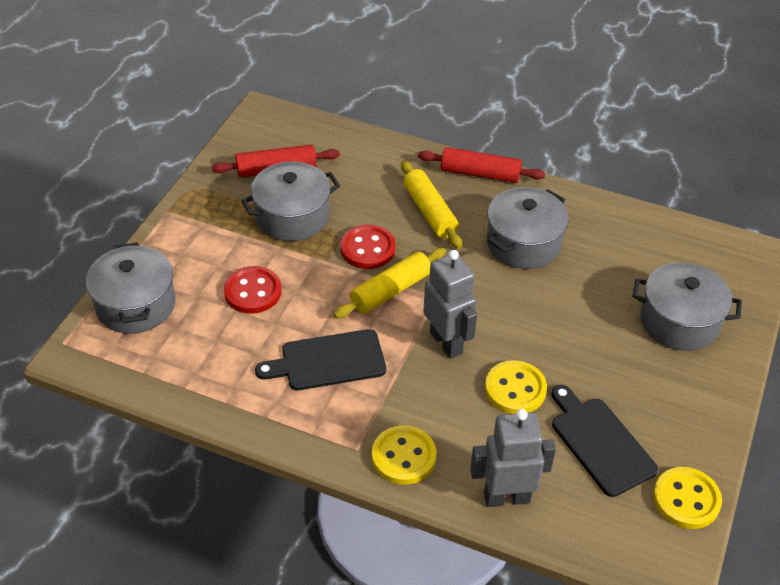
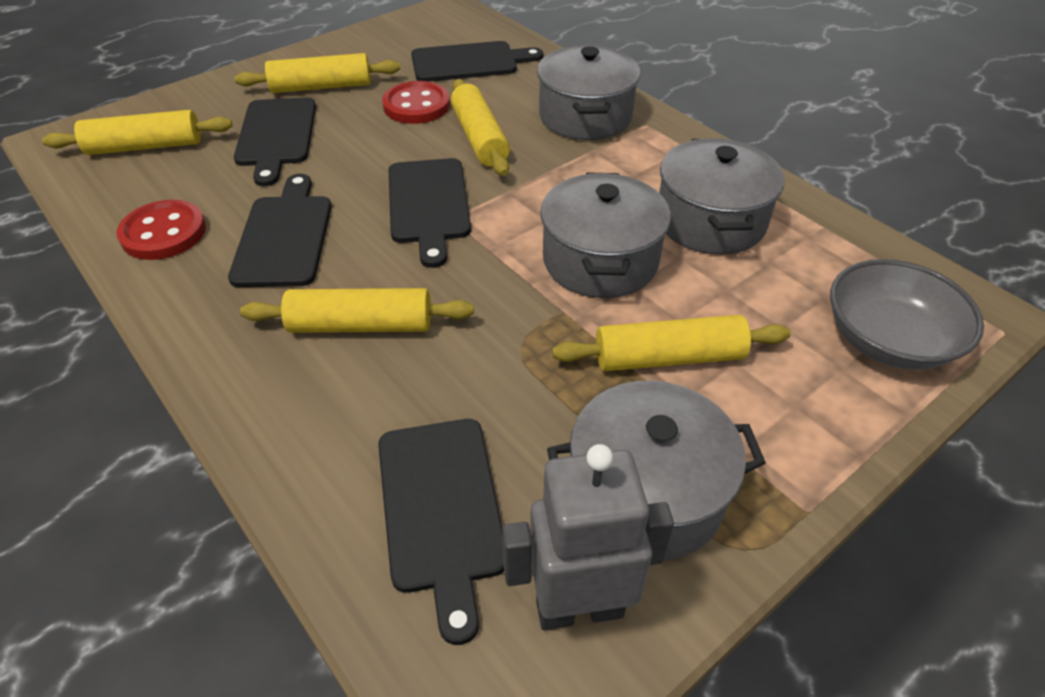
black cutting board: [255,329,386,390] [552,385,658,497] = 2 -> [228,174,332,287] [234,97,316,186] [378,419,504,645] [389,158,471,268] [411,41,543,82] = 5
grey bowl: none = 0 -> [830,259,984,370] = 1
grey robot: [423,250,477,359] [470,409,556,507] = 2 -> [502,444,674,631] = 1
red rolling pin: [211,145,340,178] [418,147,545,183] = 2 -> none = 0
yellow button: [372,425,436,485] [485,360,547,414] [653,467,722,529] = 3 -> none = 0
yellow rolling pin: [333,248,446,319] [401,161,462,249] = 2 -> [42,110,232,155] [234,53,400,93] [240,288,474,333] [451,79,510,176] [552,315,791,371] = 5

